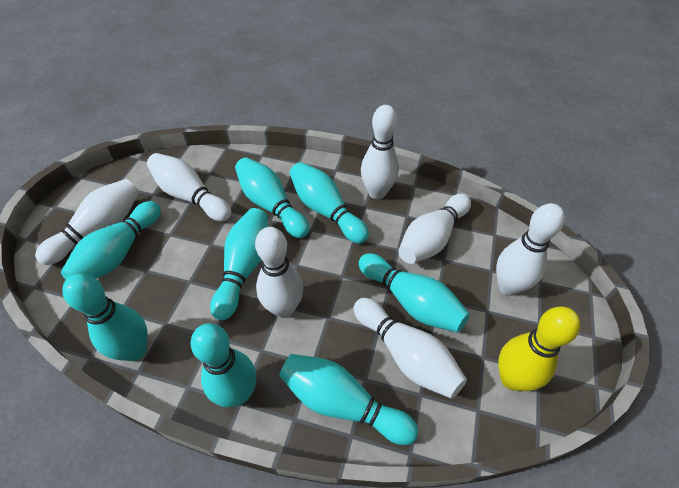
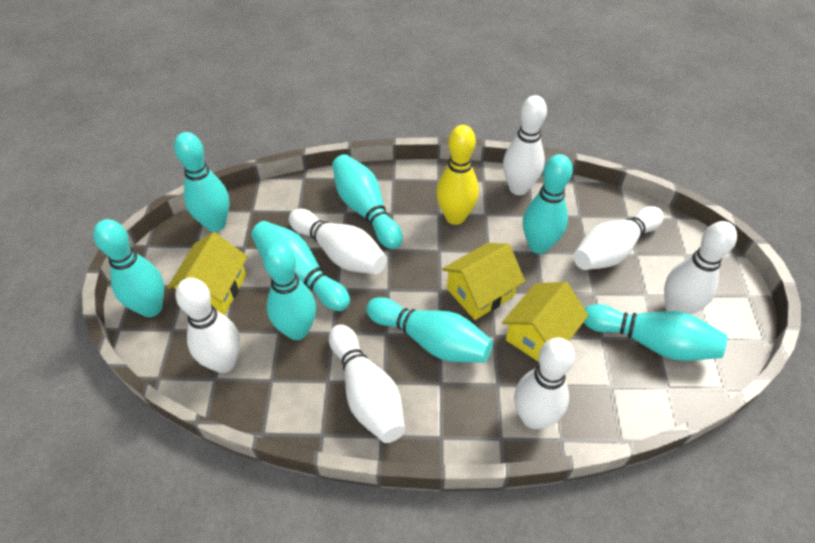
yellow house: none = 0 -> [167,232,248,315] [442,243,525,320] [502,282,588,362] = 3

